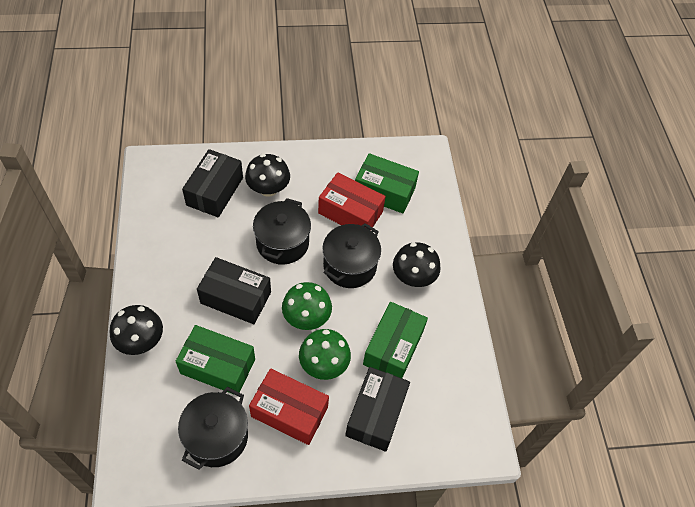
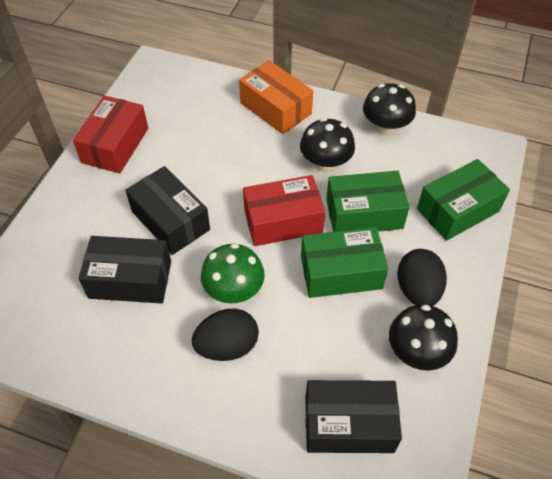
black egg: none = 0 -> [192,309,259,361] [397,249,447,306] = 2
black pot: [178,387,248,470] [253,198,311,265] [322,223,381,288] = 3 -> none = 0
green mushroom: [282,282,332,330] [299,329,351,380] = 2 -> [201,243,265,303] = 1
orange box: none = 0 -> [239,60,313,134] = 1

